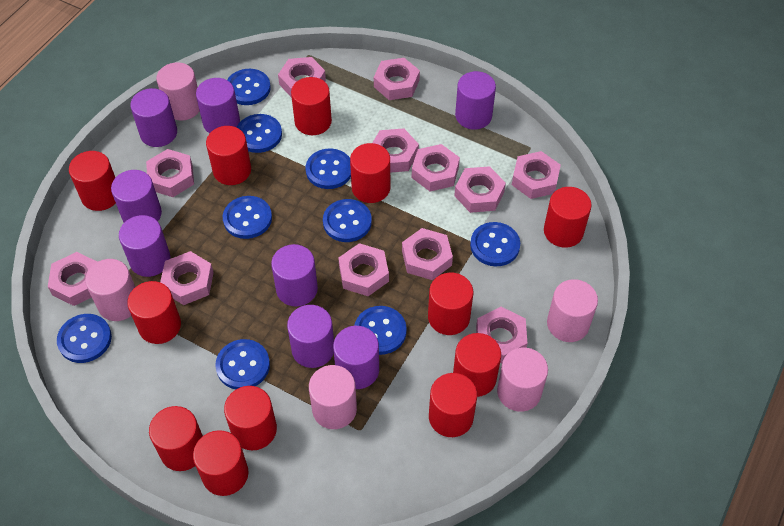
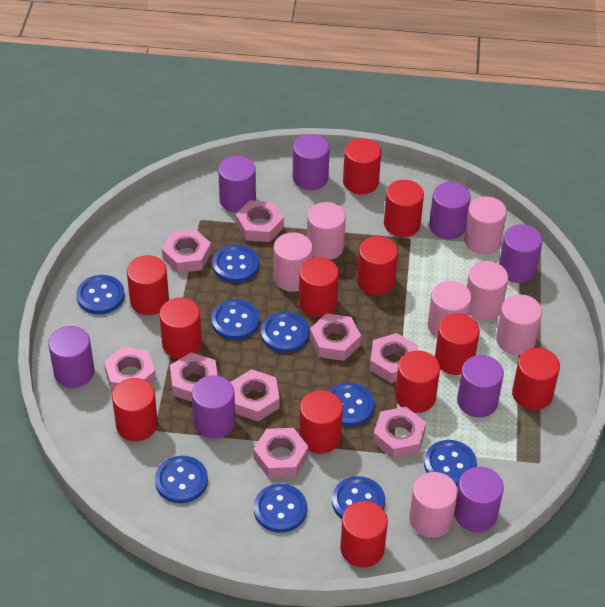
pink cylinder: [85,259,135,321] [156,62,199,121] [309,365,357,429] [497,348,548,412] [547,279,598,342] = 5 -> [274,232,313,292] [307,202,346,260] [409,472,458,538] [428,281,471,338] [464,196,507,254] [467,261,508,321] [496,294,542,355] = 7
pink nut: [48,252,97,306] [146,149,194,197] [160,251,214,305] [278,57,326,98] [338,243,389,296] [372,128,419,173] [374,58,420,100] [402,228,453,280] [412,144,460,192] [454,166,506,213] [476,307,527,363] [512,151,561,199] = 12 -> [104,347,156,392] [162,229,211,273] [170,352,218,402] [230,369,280,421] [236,200,284,242] [253,428,309,478] [310,313,361,361] [370,333,418,383] [373,407,426,459] = 9

